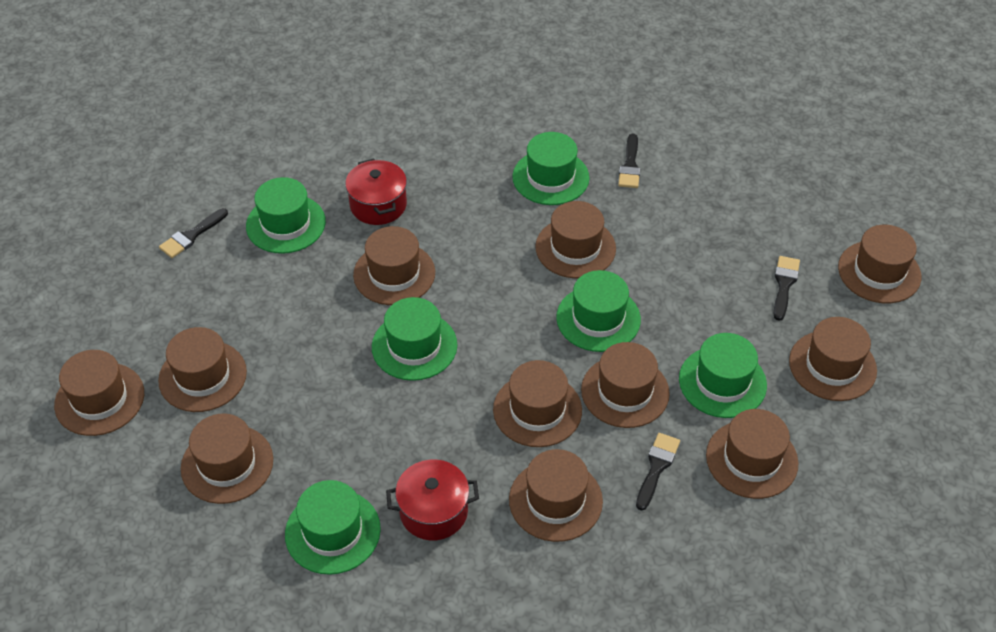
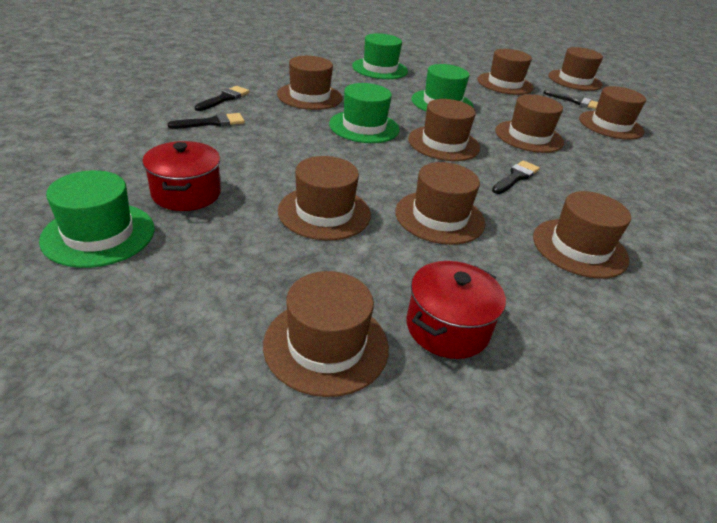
brown hat: [54,350,144,436] [158,327,247,412] [181,414,273,504] [353,226,435,305] [493,360,582,447] [509,449,603,542] [535,201,616,278] [581,342,670,428] [706,409,799,499] [789,317,877,401] [838,225,921,303] = 11 -> [263,271,389,397] [277,56,342,110] [278,156,371,241] [395,162,485,245] [408,99,480,161] [477,49,534,95] [495,94,564,153] [533,191,631,279] [548,47,603,91] [579,86,646,140] = 10
green hat: [246,177,326,254] [285,480,381,575] [372,297,457,381] [512,132,589,205] [556,270,641,352] [679,333,767,418] = 6 -> [39,170,155,268] [329,83,400,143] [352,33,408,79] [411,64,474,111] = 4

